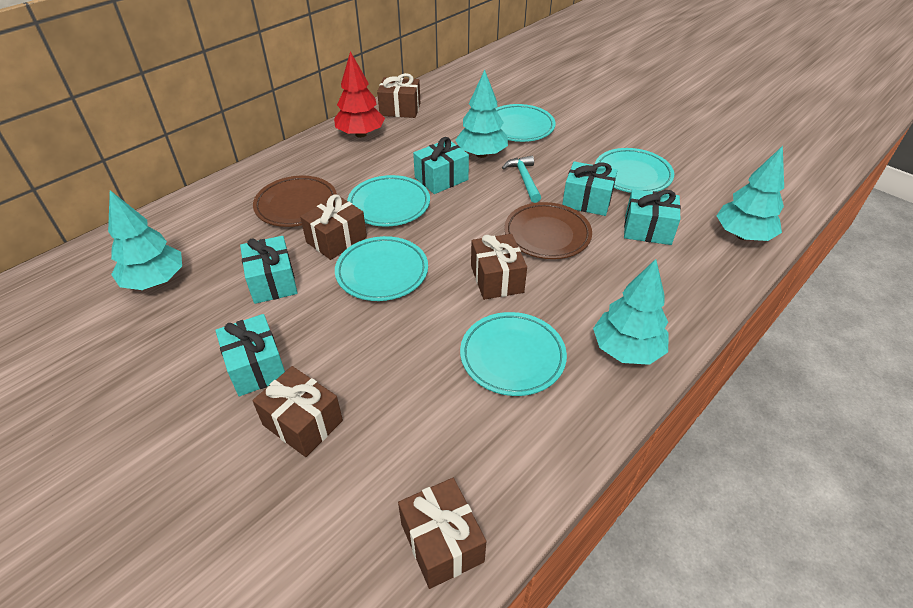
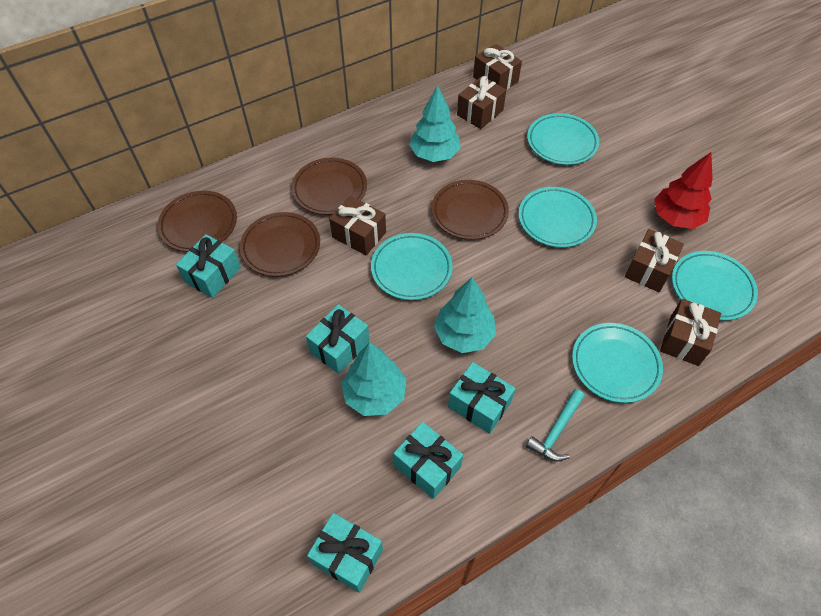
brown plate: [253,176,337,227] [504,202,592,259] = 2 -> [157,191,237,252] [240,212,320,277] [292,158,367,215] [432,180,509,240] = 4
turquoise tree: [108,190,182,290] [455,70,508,158] [593,259,669,365] [717,146,784,241] = 4 -> [341,342,406,416] [409,86,461,162] [434,277,496,353] = 3

